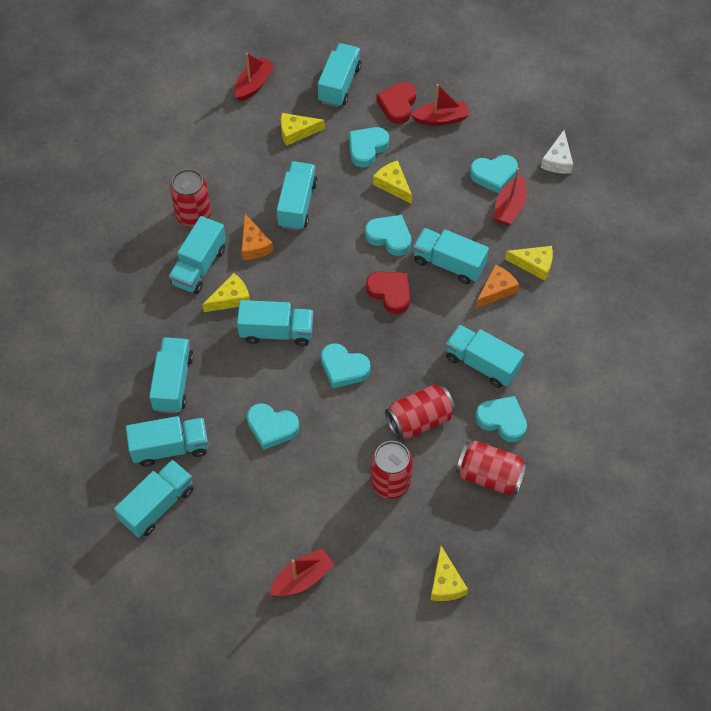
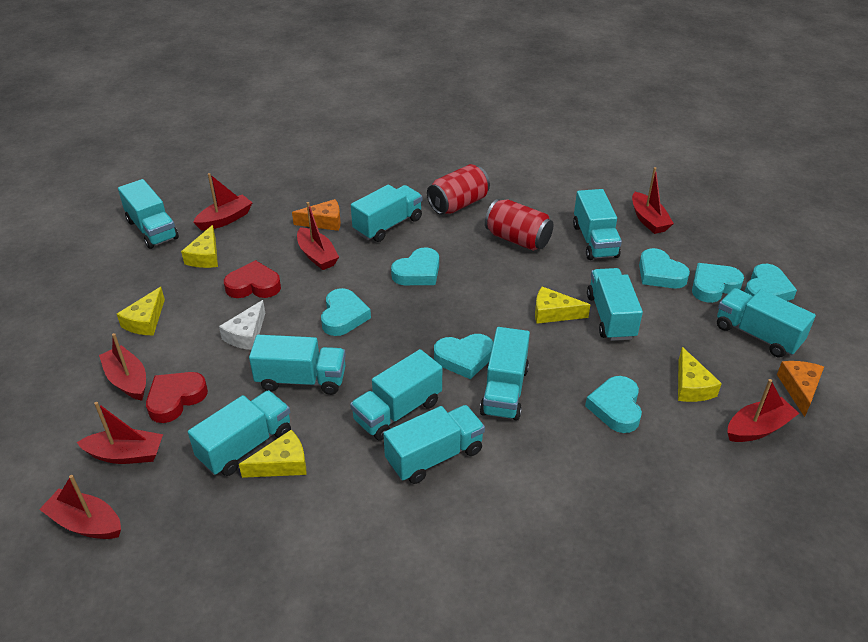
red boat: [235,53,275,101] [270,548,334,596] [411,84,469,126] [493,168,527,225] = 4 -> [39,475,121,539] [77,402,163,464] [99,333,146,401] [193,173,253,231] [297,202,339,270] [632,167,674,234] [727,379,799,442] = 7
red can: [170,169,211,227] [371,441,413,499] [385,384,456,440] [456,440,528,495] = 4 -> [427,164,490,215] [485,199,553,251] = 2
turquoise heart: [247,403,299,450] [321,343,371,388] [349,127,389,168] [365,215,411,256] [470,155,518,194] [475,396,527,442] = 6 -> [321,288,371,336] [391,247,439,285] [434,334,493,379] [585,376,642,433] [639,248,690,288] [692,263,744,303] [744,264,797,301] = 7
turquoise truck: [114,460,194,537] [126,416,208,467] [149,337,194,413] [169,216,226,294] [237,300,313,346] [277,161,318,230] [318,43,362,107] [413,228,489,284] [446,325,524,388] = 9 -> [118,179,179,249] [188,390,291,476] [249,335,346,395] [350,349,442,441] [351,185,422,242] [383,405,485,484] [480,327,530,421] [573,189,622,260] [587,268,643,341] [717,288,816,357] = 10

